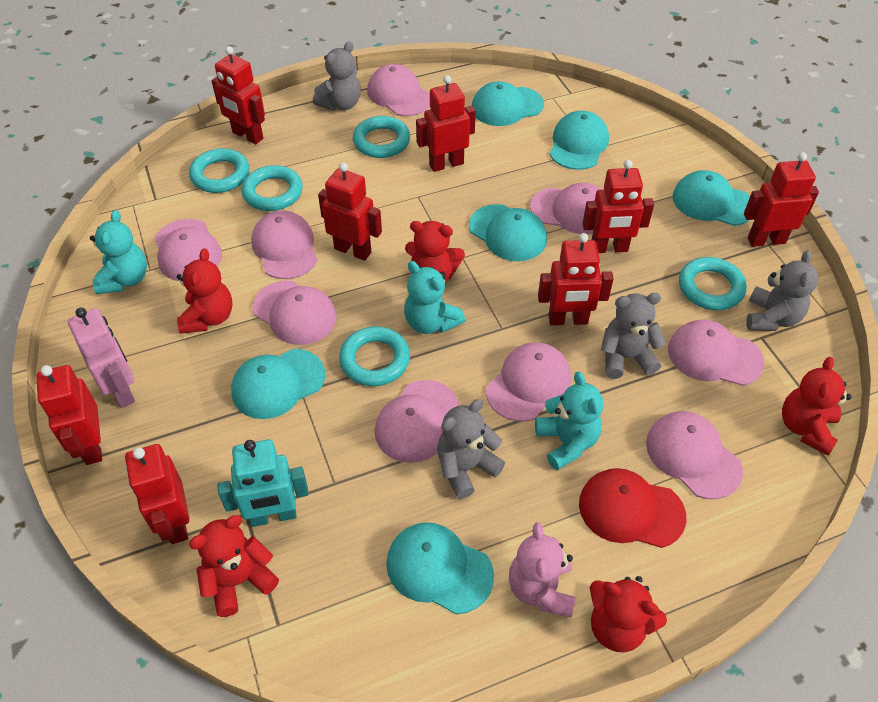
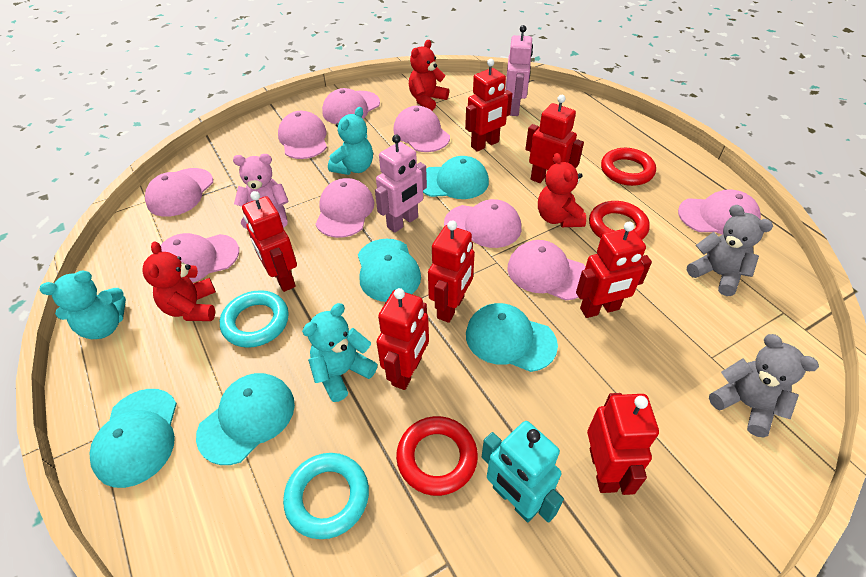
grey teddy bear: [313,42,361,111] [437,399,505,499] [601,293,666,379] [746,250,819,331] = 4 -> [687,205,773,296] [709,334,819,437] = 2
pink robot: [68,308,135,408] = 1 -> [375,135,427,233] [505,25,533,116] = 2
red cap: [579,468,686,548] = 1 -> none = 0
red ring: none = 0 -> [396,416,478,496] [589,201,650,240] [601,148,656,186] = 3
red robot: [36,365,102,465] [125,444,189,544] [212,46,265,144] [318,163,382,261] [416,75,476,172] [538,233,614,325] [582,160,654,253] [744,152,819,247] = 8 -> [242,191,297,292] [376,288,429,390] [428,221,475,323] [465,59,512,152] [525,95,584,183] [576,222,652,318] [587,393,659,495] = 7
red teddy bear: [177,248,232,334] [189,515,279,617] [405,221,465,282] [590,576,667,652] [782,357,852,456] = 5 -> [142,241,216,321] [409,40,449,111] [538,153,586,227] = 3
turquoise cap: [231,349,325,419] [386,522,494,614] [469,204,547,261] [472,81,544,126] [550,111,609,170] [672,170,750,226] = 6 -> [90,389,177,488] [196,373,295,465] [358,239,421,302] [423,156,489,199] [466,303,558,372] = 5
turquoise ring: [189,148,249,193] [241,165,303,211] [339,326,410,386] [353,116,410,158] [679,257,747,310] = 5 -> [220,290,289,348] [283,453,369,539] = 2

